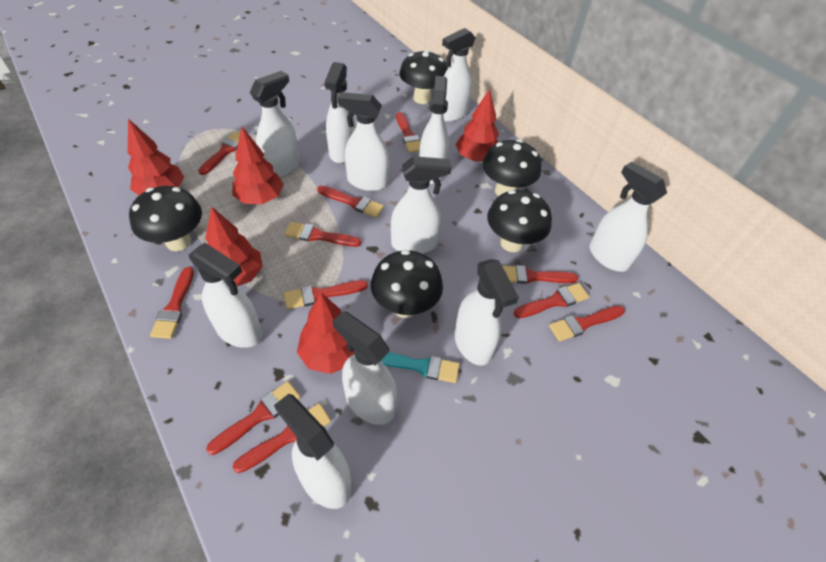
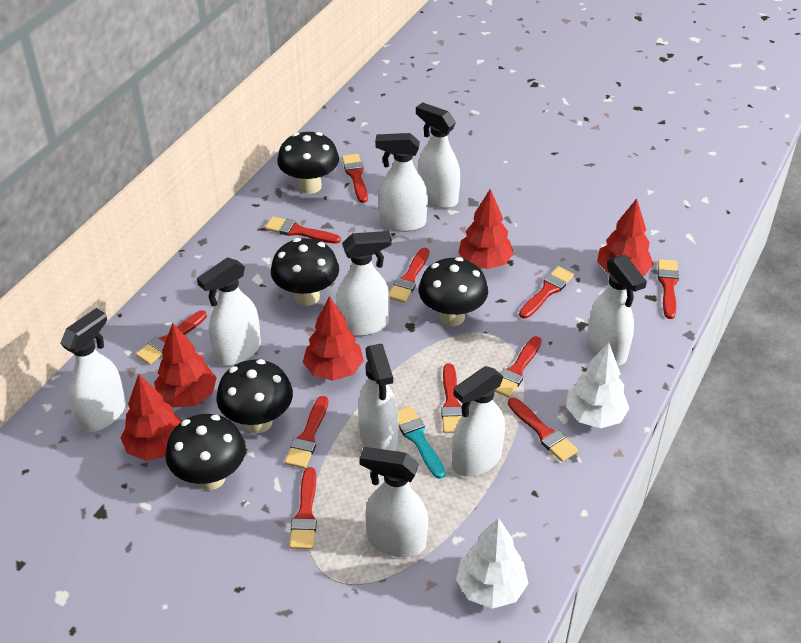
white spray bottle: [189,243,262,348] [250,71,299,177] [274,394,351,509] [324,62,356,163] [332,311,397,425] [338,92,389,191] [391,156,451,254] [419,76,449,184] [442,28,476,122] [454,259,519,366] [589,162,667,272] = 11 -> [60,308,126,432] [197,257,261,366] [336,231,392,336] [358,344,398,451] [359,447,428,557] [375,133,428,232] [416,102,460,208] [452,366,505,477] [587,255,647,366] = 9
white tree: none = 0 -> [456,518,528,609] [566,343,630,429] = 2

